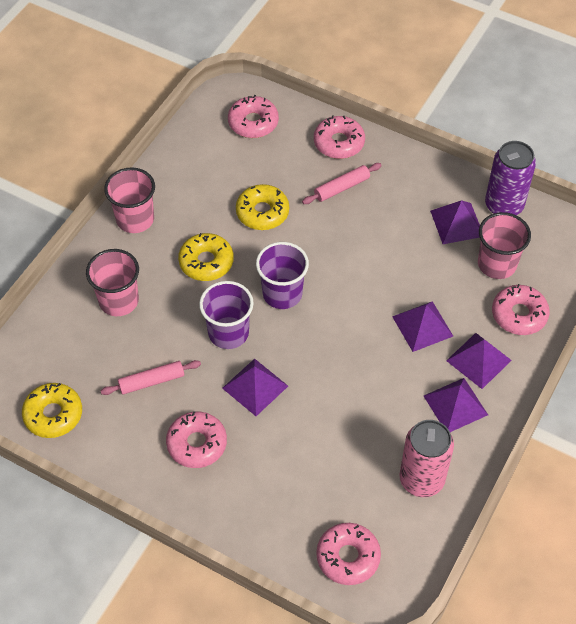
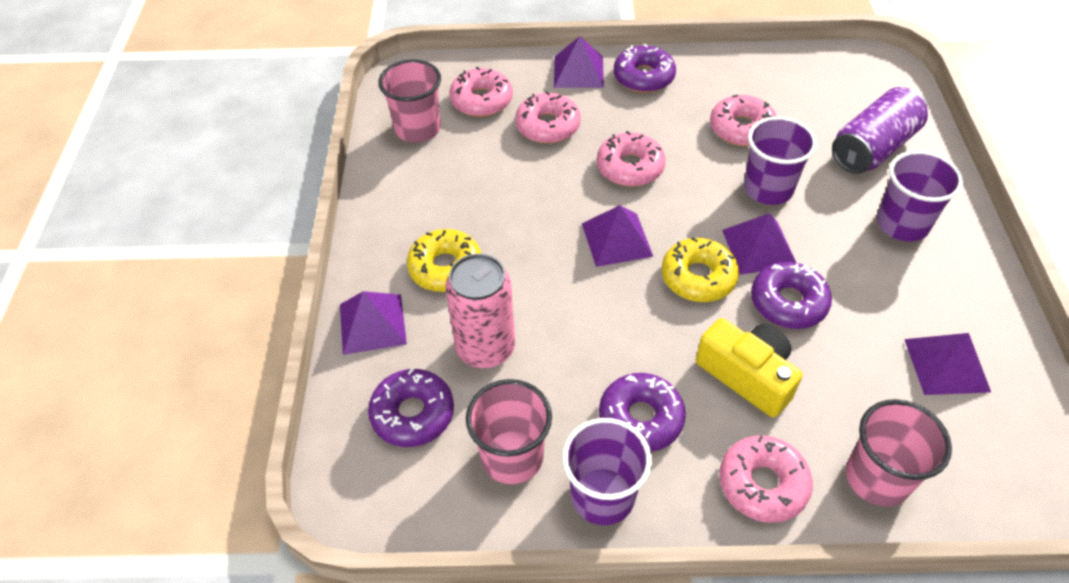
pink rolling pin: [101,360,201,395] [302,163,382,204] = 2 -> none = 0
purple cup: [199,281,254,349] [256,242,309,309] = 2 -> [562,418,652,525] [744,116,817,205] [877,150,963,242] = 3
purple donut: none = 0 -> [368,368,454,447] [599,373,686,452] [614,44,676,93] [751,262,832,329] = 4
yellow camera: none = 0 -> [696,318,803,417] = 1
yellow donut: [22,383,82,438] [178,233,234,281] [236,184,289,230] = 3 -> [407,229,481,292] [662,237,739,302] = 2

